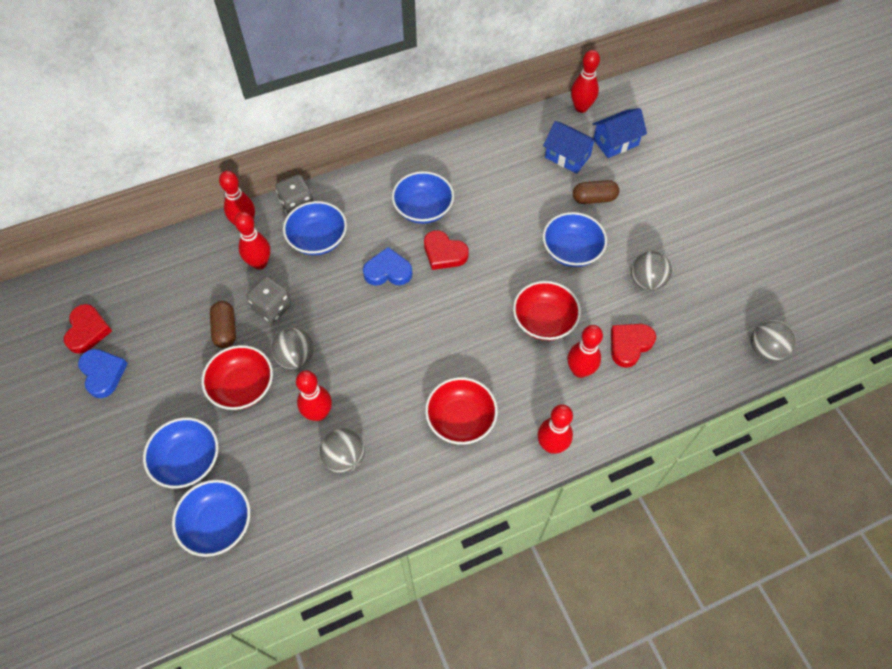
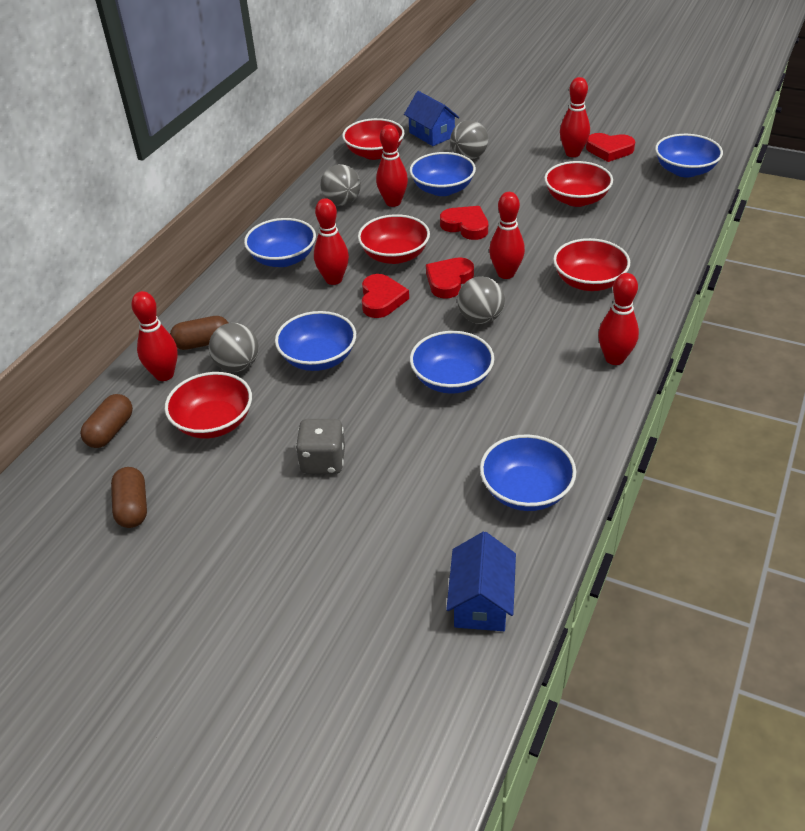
blue bowl: [143,417,219,488] [172,480,250,557] [283,201,347,255] [392,171,454,224] [543,212,607,267] = 5 -> [244,218,316,267] [275,311,356,371] [410,152,476,196] [410,331,494,394] [480,435,576,511] [655,134,723,178] = 6
blue heart: [78,349,128,398] [363,247,412,286] = 2 -> none = 0
brown capsule: [210,301,236,348] [573,180,619,204] = 2 -> [80,394,133,448] [111,467,147,528] [170,316,228,350] = 3
grey dice: [247,276,291,323] [276,174,313,215] = 2 -> [296,419,345,474] = 1
red bowl: [201,345,273,410] [425,377,498,445] [513,281,581,341] = 3 -> [165,372,252,439] [342,118,405,160] [358,214,430,264] [544,161,613,207] [553,238,630,291] = 5
red heart: [64,304,112,354] [424,230,469,270] [611,324,656,368] = 3 -> [362,274,409,318] [426,257,474,299] [440,206,488,240] [586,133,635,162] = 4

